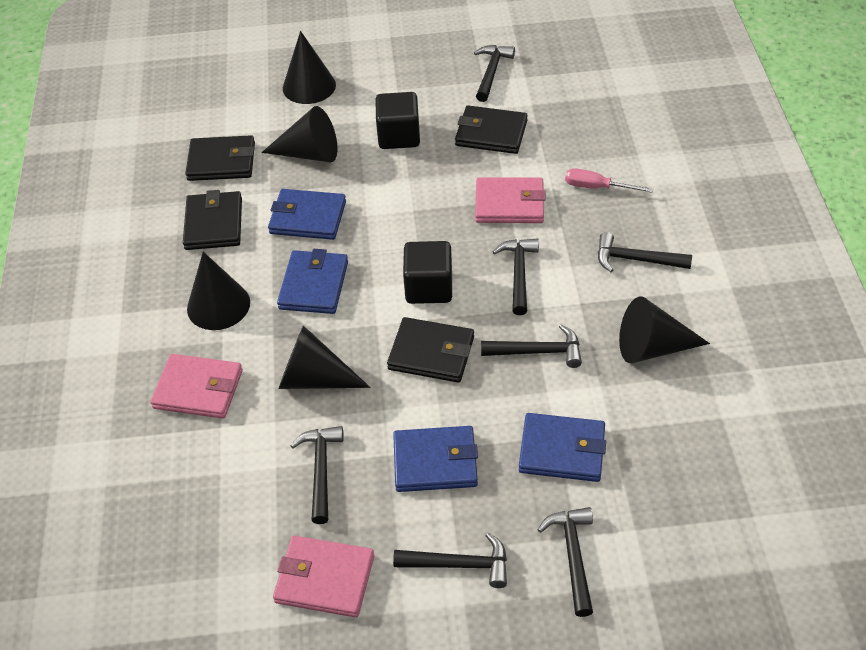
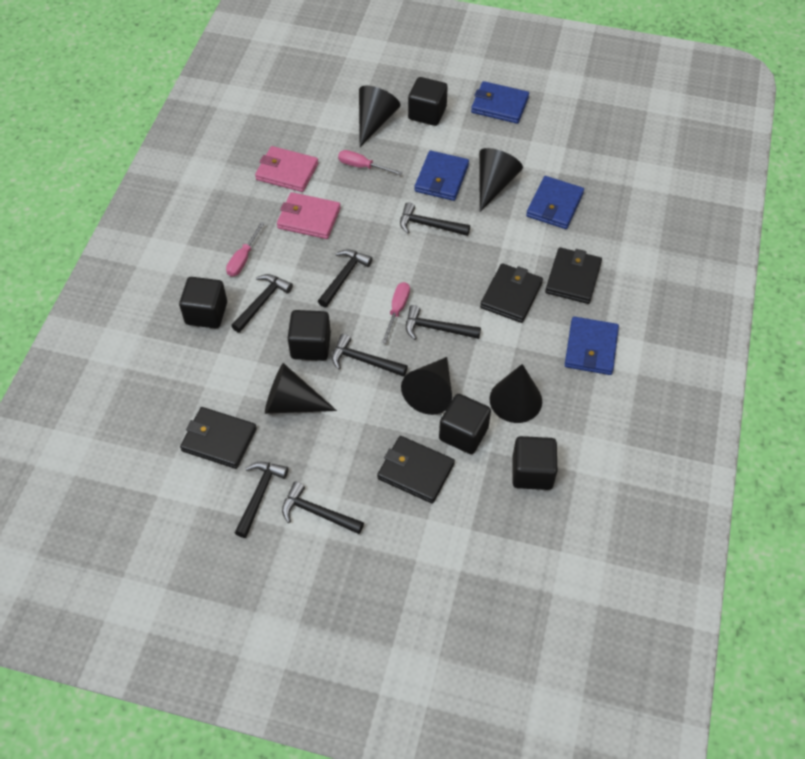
black cube: [375,92,420,149] [403,241,452,304] = 2 -> [179,277,227,329] [288,310,331,361] [408,77,448,126] [439,394,491,454] [512,436,557,490] = 5
pink screwdriver: [565,168,653,193] = 1 -> [226,222,265,277] [338,150,403,175] [382,282,410,343] = 3
pink wallet: [150,354,243,419] [273,536,374,618] [475,177,546,223] = 3 -> [255,146,318,192] [277,192,341,239] = 2

